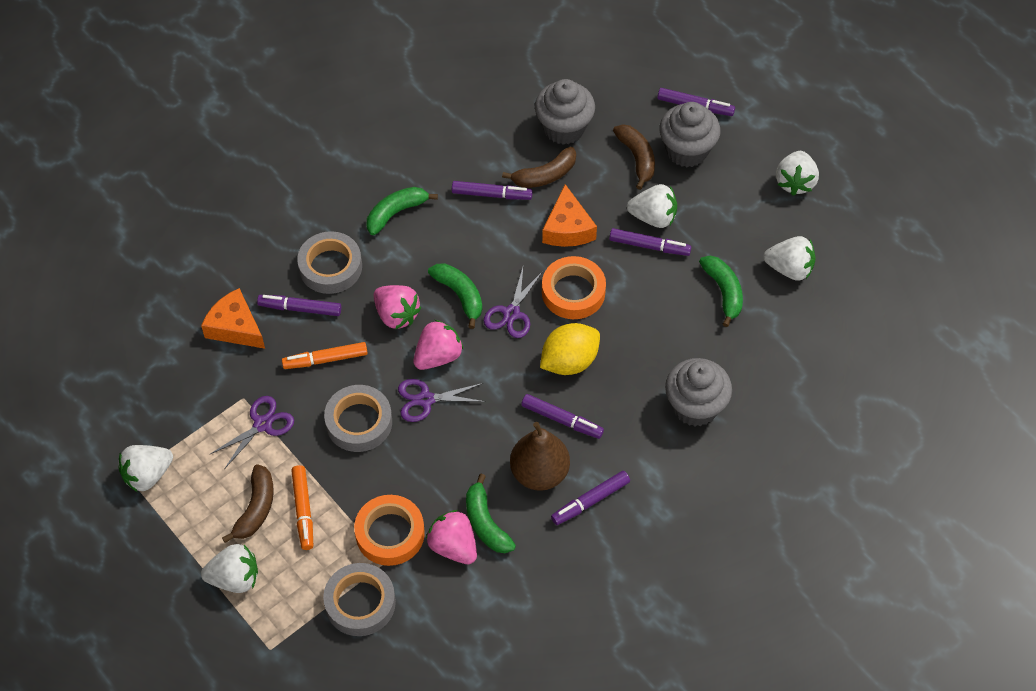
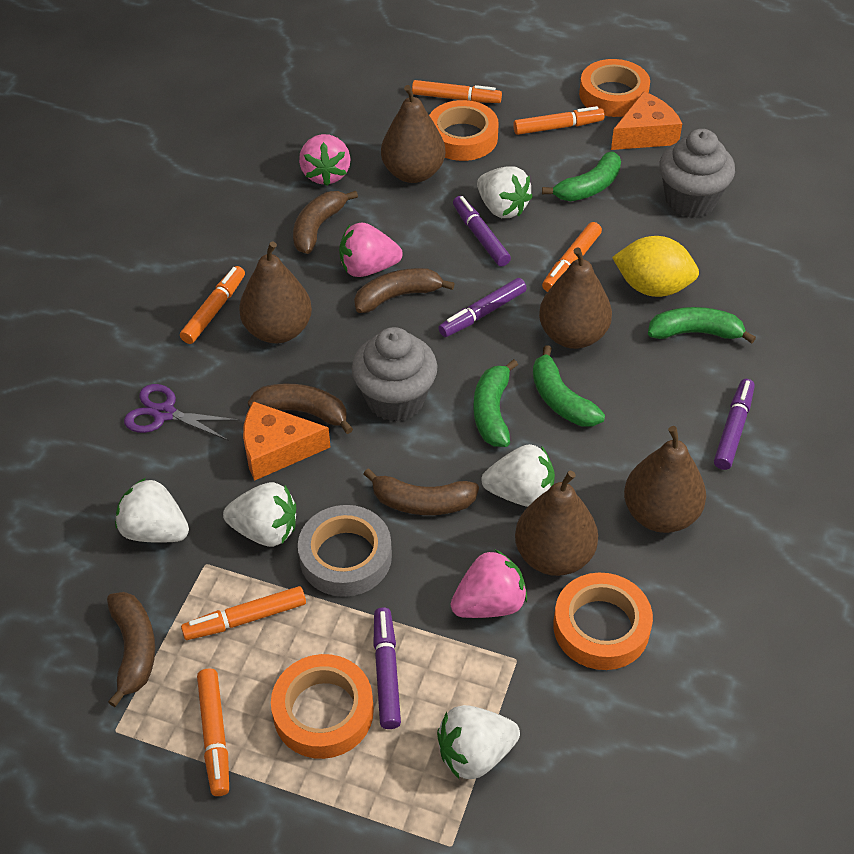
brown banana: [222,464,274,543] [502,147,576,188] [613,124,655,190] = 3 -> [107,592,155,707] [248,384,353,434] [293,191,358,254] [354,268,455,313] [363,468,479,515] = 5
brown pear: [510,422,570,491] = 1 -> [239,242,312,343] [381,85,445,183] [515,471,598,576] [539,247,612,349] [624,426,706,533] = 5
grey cupcake: [535,79,595,145] [659,102,720,167] [665,358,732,426] = 3 -> [352,327,437,421] [659,129,735,217] = 2
grey tape: [297,231,362,294] [323,563,396,636] [324,385,392,452] = 3 -> [298,505,392,597] = 1
orange marker: [282,342,368,369] [291,465,313,550] = 2 -> [180,266,245,344] [181,586,306,640] [197,668,229,796] [412,80,502,103] [513,106,605,135] [542,222,602,292] = 6
orange tape: [354,495,425,566] [542,256,606,319] = 2 -> [271,654,374,759] [429,100,499,161] [553,573,653,670] [579,59,650,117] = 4
purple marker: [257,295,341,316] [452,181,533,200] [521,394,604,439] [551,471,630,525] [609,228,691,256] [657,88,735,116] = 6 -> [373,607,401,729] [438,278,527,337] [453,196,511,267] [714,379,755,470] = 4
purple scissors: [209,396,294,468] [398,379,486,422] [484,268,543,338] = 3 -> [124,384,240,441] = 1

